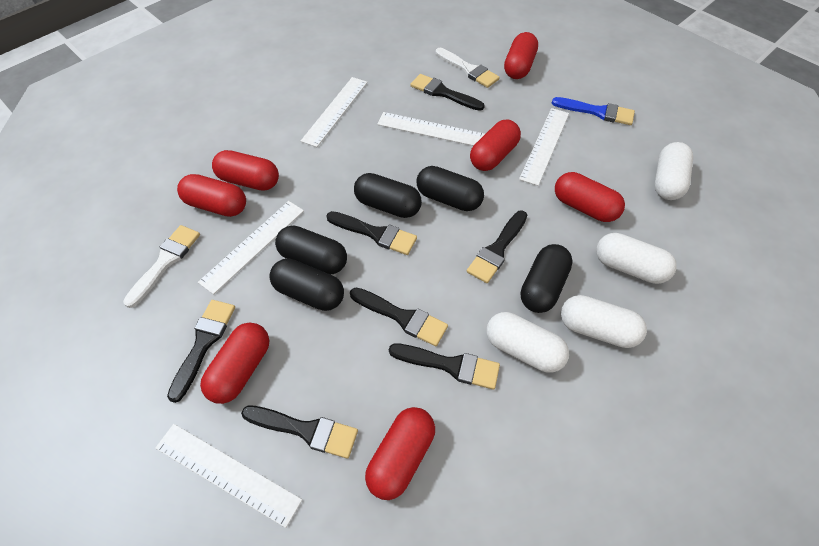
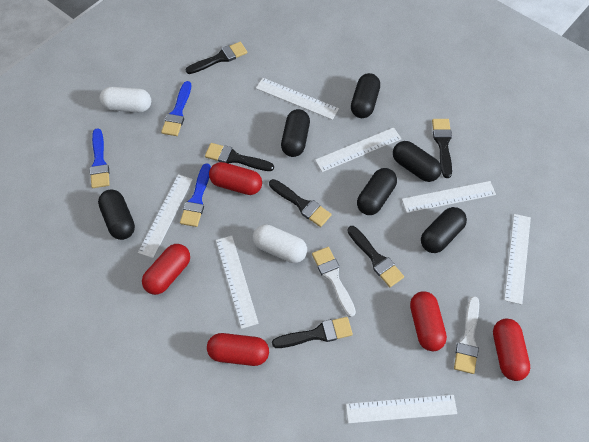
black brush: [167,300,235,403] [241,406,358,459] [326,211,417,255] [350,288,448,346] [389,343,500,390] [410,74,485,111] [467,210,527,283] = 7 -> [186,42,247,74] [205,143,274,171] [269,179,332,227] [272,317,353,348] [347,226,404,287] [432,119,452,178] = 6
black capsule: [269,258,344,311] [275,225,347,274] [354,173,422,218] [417,166,484,211] [521,244,573,313] = 5 -> [98,190,135,240] [281,109,310,157] [351,73,380,118] [357,168,397,215] [393,141,442,182] [421,207,467,253] = 6
blue brush: [552,97,635,125] = 1 -> [90,128,110,188] [161,81,191,136] [180,163,211,227] = 3
red capsule: [177,174,246,217] [200,323,269,404] [212,150,279,191] [365,407,435,500] [470,120,521,171] [504,32,538,79] [555,172,625,222] = 7 -> [142,244,190,295] [207,333,269,366] [209,162,262,195] [410,291,447,351] [493,319,530,381] = 5
white capsule: [486,312,569,373] [561,295,647,348] [596,233,677,284] [655,142,693,200] = 4 -> [99,87,151,112] [253,224,307,263] = 2
white ruler: [155,424,302,528] [198,201,304,295] [301,77,368,147] [377,112,485,146] [519,108,569,186] = 5 -> [138,174,193,258] [216,236,259,329] [256,78,339,120] [315,127,401,172] [346,395,457,424] [402,181,496,213] [504,214,531,305] = 7

